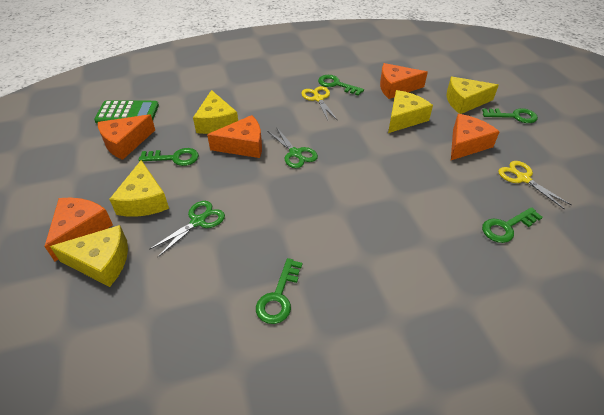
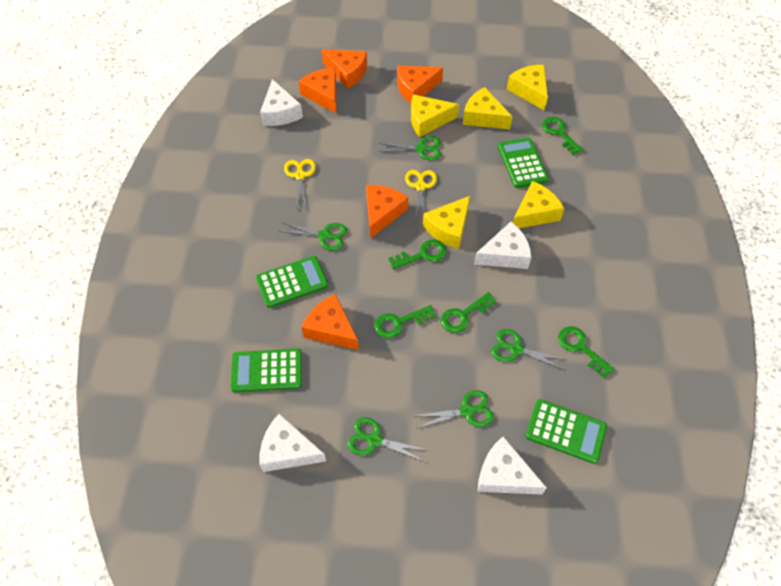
green calculator: [94,100,159,124] = 1 -> [231,349,302,393] [256,256,328,308] [498,138,549,188] [526,399,607,464] = 4
green scissors: [149,201,225,257] [267,127,318,168] = 2 -> [278,222,347,251] [348,417,427,462] [378,136,441,160] [416,390,494,428] [491,329,567,370] = 5
white cheese: none = 0 -> [260,79,303,126] [260,414,326,472] [474,222,531,269] [478,436,547,495] = 4

